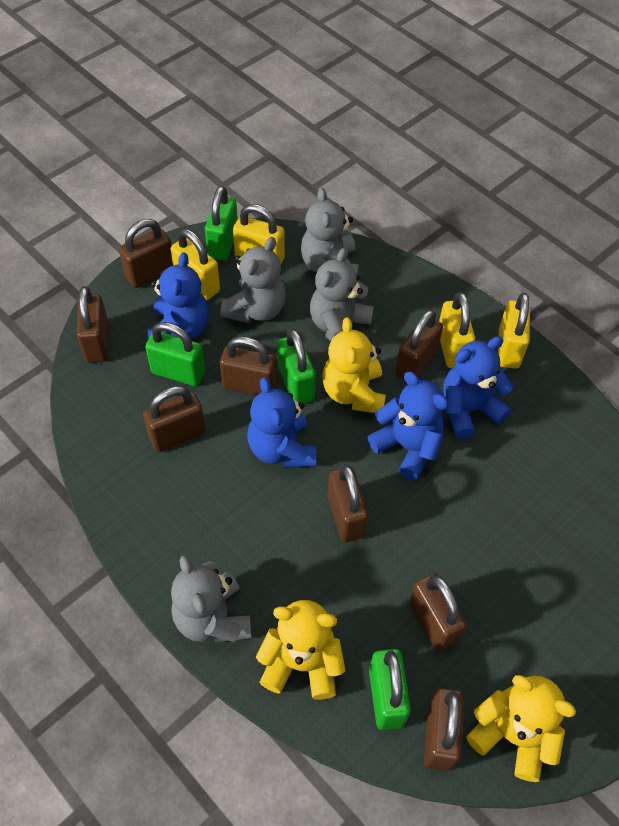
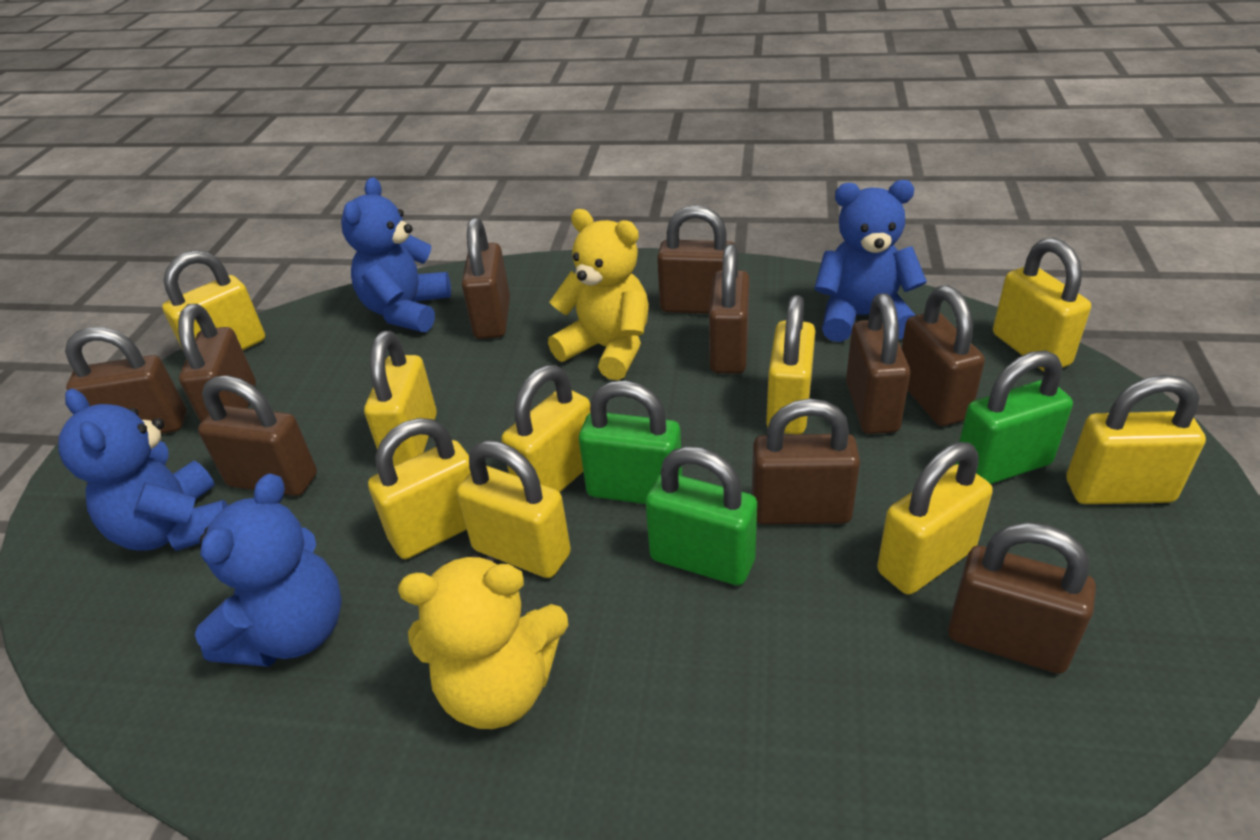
brown padlock: [77,286,109,363] [119,219,173,288] [143,386,206,452] [220,336,277,396] [327,464,369,542] [395,310,443,381] [409,573,467,652] [424,688,464,771] = 8 -> [65,327,187,434] [178,304,256,422] [198,376,317,496] [462,217,510,339] [657,205,735,314] [709,244,750,374] [752,399,860,525] [846,293,910,434] [902,285,985,426] [948,522,1096,674] = 10
green padlock: [145,322,205,386] [205,186,238,261] [278,329,316,403] [369,649,411,730] = 4 -> [579,380,682,504] [645,446,757,585] [955,351,1073,484] = 3
grey teddy bear: [171,555,252,642] [220,237,286,323] [301,188,359,275] [310,248,374,341] = 4 -> none = 0
yellow padlock: [171,229,220,300] [233,204,285,263] [439,292,475,368] [498,293,530,369] = 4 -> [162,250,265,350] [364,331,437,466] [368,418,470,559] [457,440,571,578] [501,365,591,492] [766,295,815,434] [877,442,993,595] [993,238,1091,371] [1066,375,1206,504] = 9
yellow teddy bear: [256,600,345,700] [322,317,386,413] [466,675,576,782] = 3 -> [398,554,568,729] [548,209,649,380] = 2

